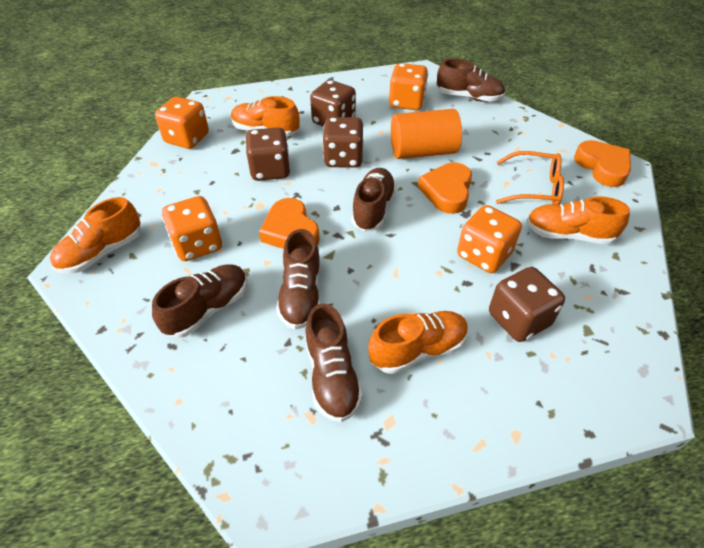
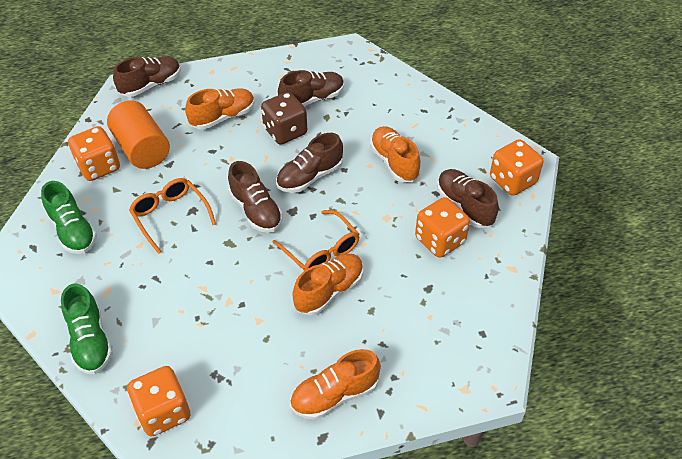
brown dice: [246,127,291,181] [310,80,356,127] [322,117,364,168] [489,267,565,342] = 4 -> [261,92,307,145] = 1
green shoe: none = 0 -> [41,181,97,254] [61,283,113,374] = 2
orange glasses: [496,151,564,204] = 1 -> [129,178,216,254] [272,210,360,271] = 2
orange heart: [259,198,320,249] [418,163,472,214] [574,140,631,187] = 3 -> none = 0

